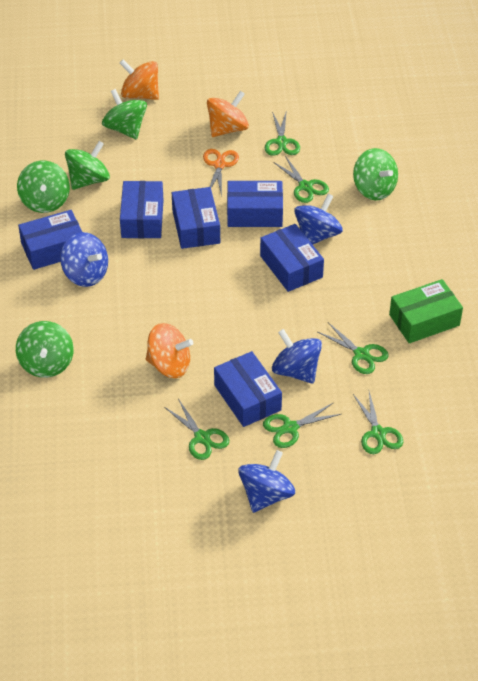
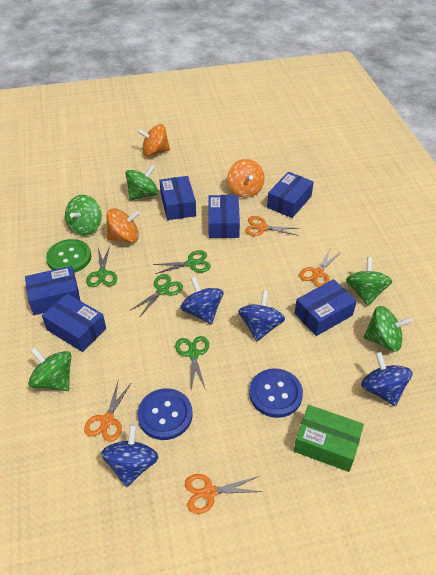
blue button: none = 0 -> [137,388,192,440] [249,368,303,418] = 2
green button: none = 0 -> [46,239,91,273] = 1
green scissors: [164,399,229,460] [263,402,341,448] [265,110,300,156] [273,156,329,203] [318,322,389,374] [353,392,403,454] = 6 -> [86,246,117,287] [131,274,183,318] [153,250,211,274] [175,336,209,390] = 4
orange scissors: [203,149,239,197] = 1 -> [84,382,132,442] [185,474,262,514] [245,216,299,236] [299,249,341,287] = 4

